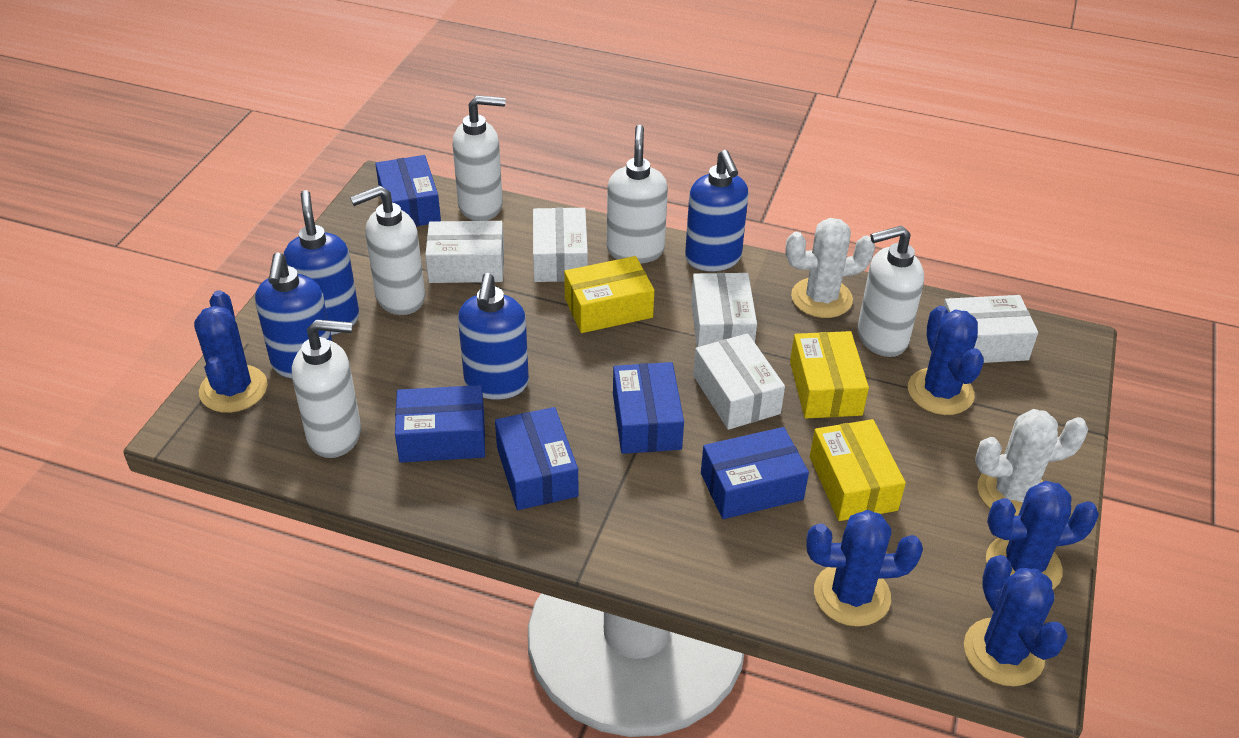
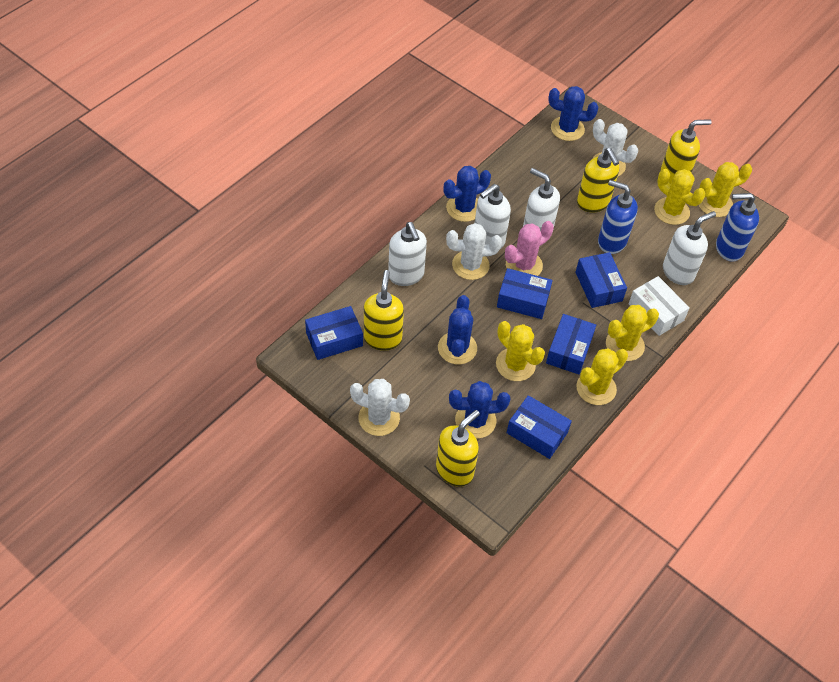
blue cactus: [194,290,267,413] [806,510,923,627] [908,306,984,415] [964,555,1068,686] [986,481,1099,589] = 5 -> [438,295,477,364] [443,166,491,222] [449,381,510,439] [548,86,598,141] = 4
blue soap dispenser: [255,252,332,378] [284,190,359,335] [458,273,529,400] [685,150,749,271] = 4 -> [598,180,638,254] [716,193,759,262] = 2
pink cactus: none = 0 -> [505,221,554,276] = 1
white box: [425,221,504,283] [533,208,588,282] [691,273,757,347] [693,333,785,430] [943,295,1038,363] = 5 -> [629,276,689,336] = 1
white cactus: [785,218,875,318] [975,409,1088,516] = 2 -> [350,379,410,436] [446,223,502,280] [592,119,638,176] = 3
white soap dispenser: [292,319,361,458] [350,185,425,315] [453,95,506,221] [607,125,668,264] [857,225,924,357] = 5 -> [388,222,427,286] [475,184,511,249] [523,168,560,233] [663,211,716,285] = 4
yellow box: [564,256,654,333] [790,331,869,419] [810,419,906,521] = 3 -> none = 0
yellow cactus: none = 0 -> [496,321,545,381] [576,348,628,405] [606,305,659,361] [654,169,705,225] [699,162,752,217] = 5
yellow soap dispenser: none = 0 -> [364,270,404,351] [436,410,480,487] [577,148,619,213] [660,119,712,184] = 4

